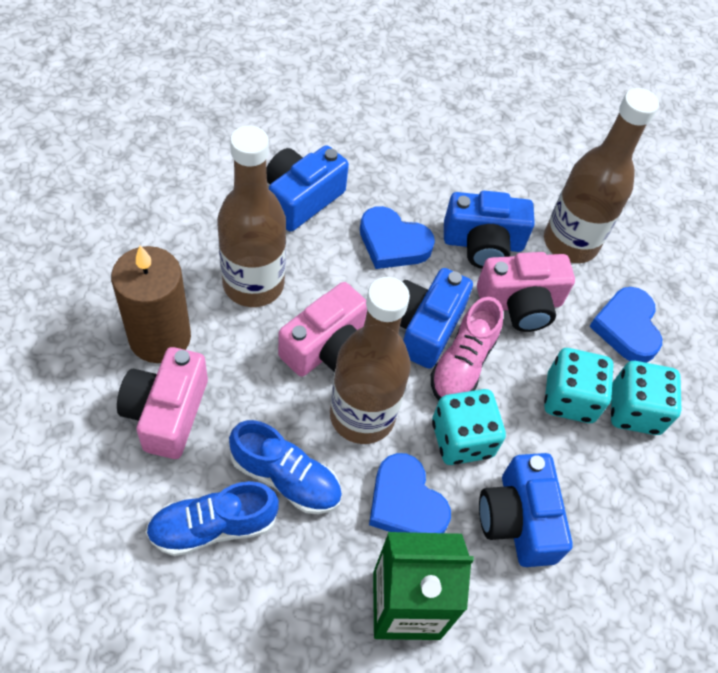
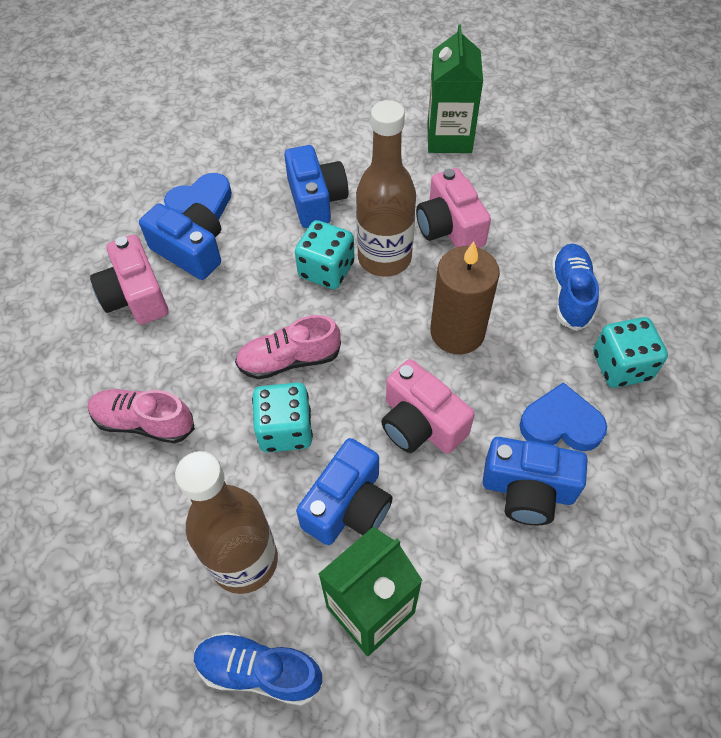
blue heart: [360,206,435,269] [369,453,451,533] [589,287,662,363] = 3 -> [164,173,232,221] [519,382,607,451] = 2
brown bottle: [217,125,286,307] [330,277,411,444] [544,88,659,263] = 3 -> [175,451,278,594] [356,100,416,277] = 2
green carton: [373,532,474,640] = 1 -> [318,527,423,656] [427,24,483,153] = 2
pink shoe: [431,297,503,400] = 1 -> [88,389,195,443] [235,315,341,380] = 2

